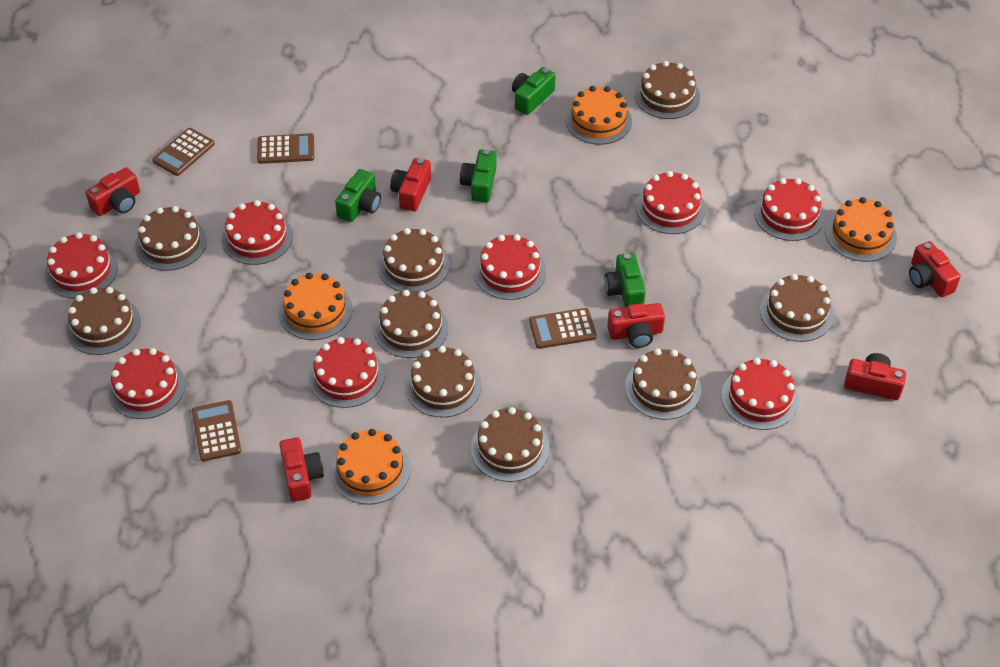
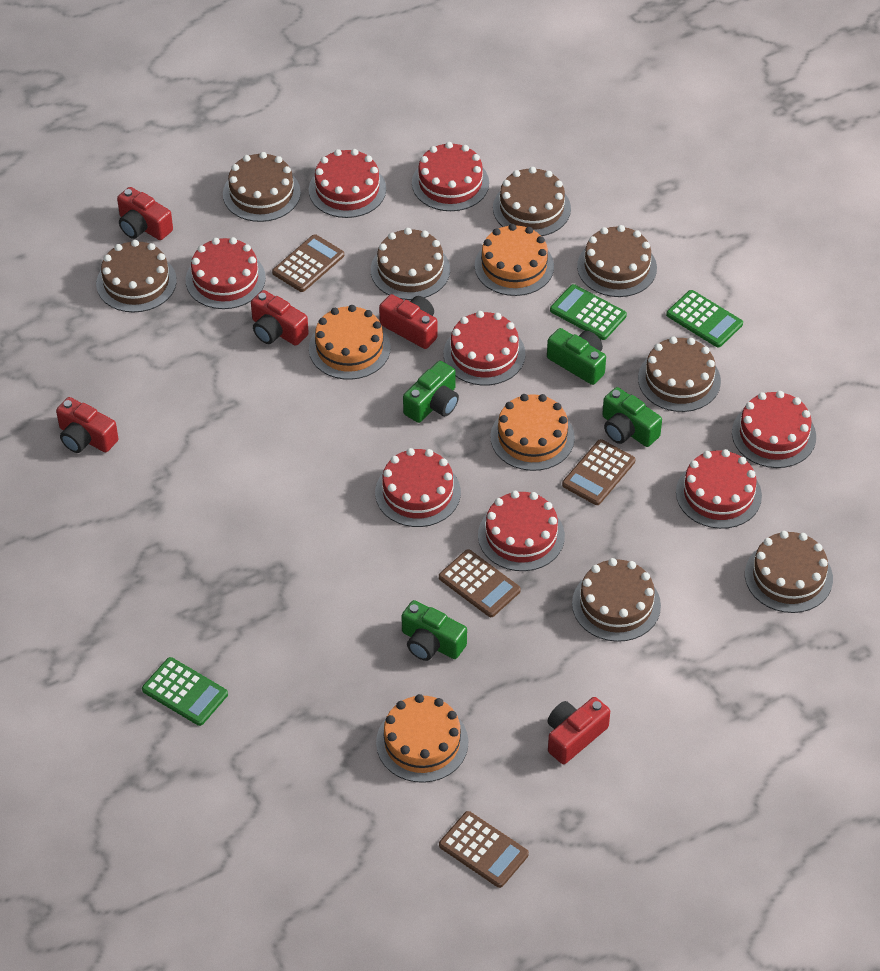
brown cake: [66,287,141,355] [135,206,207,271] [374,290,448,358] [378,228,450,292] [405,346,482,418] [471,407,549,482] [625,348,701,420] [634,61,700,119] [760,274,834,342] = 9 -> [96,240,177,312] [223,152,301,222] [371,228,450,300] [493,167,571,236] [572,558,661,642] [577,225,657,297] [638,336,721,412] [745,531,833,613] = 8
green calculator: none = 0 -> [142,657,228,726] [550,284,627,340] [666,290,743,348] = 3
red camera: [86,167,140,216] [279,437,324,502] [390,158,431,211] [607,303,665,348] [844,353,906,400] [909,241,961,297] = 6 -> [56,397,118,453] [117,187,173,240] [251,290,309,346] [379,294,437,349] [547,697,610,764] = 5

